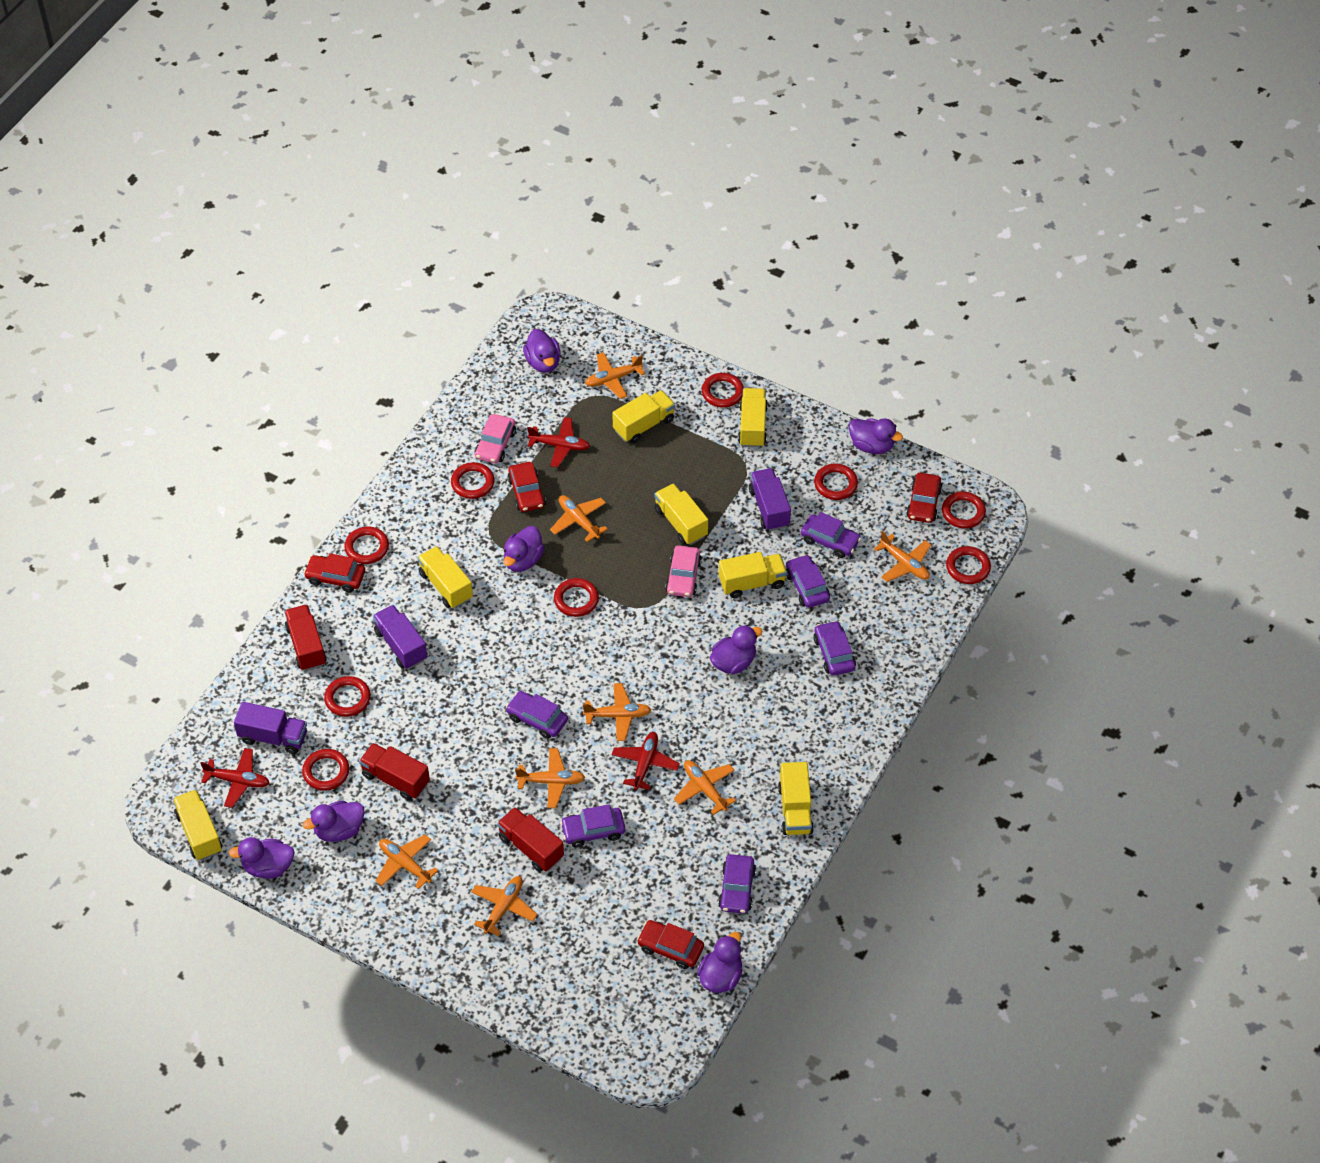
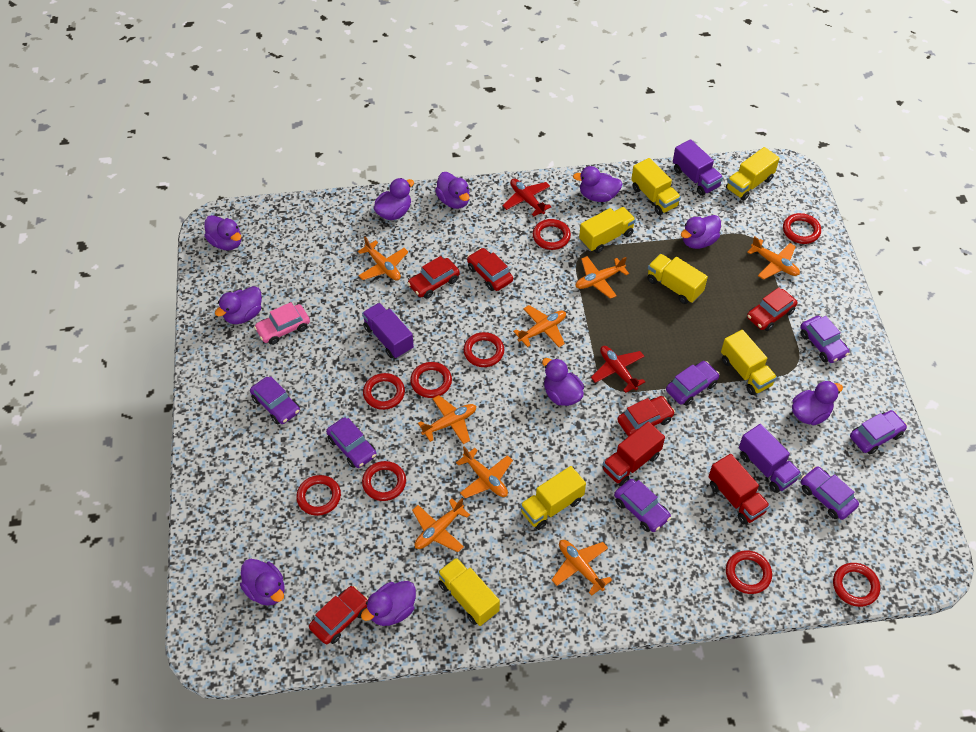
pink car: [475,414,516,463] [665,545,702,597] = 2 -> [254,302,310,345] = 1
purple car: [506,691,568,739] [560,804,625,848] [718,854,756,914] [786,554,830,608] [801,512,861,558] [813,621,856,676] = 6 -> [250,376,300,425] [326,418,377,468] [614,479,671,532] [666,361,720,406] [800,316,850,363] [801,466,859,520] [850,410,907,454] = 7
purple duck: [229,837,295,879] [303,801,365,842] [504,526,544,572] [523,329,561,373] [697,932,742,993] [710,625,763,674] [849,418,903,454] = 7 -> [204,215,242,250] [215,286,262,324] [240,559,284,606] [361,581,416,626] [374,178,414,220] [435,172,470,209] [542,358,584,406] [573,166,622,202] [681,215,721,249] [792,381,843,425] = 10
red car: [304,553,365,592] [507,462,546,512] [637,920,704,969] [906,473,942,523] = 4 -> [309,586,368,644] [408,256,460,299] [467,248,513,291] [617,396,675,436] [747,287,797,331] = 5
red plane: [200,748,269,808] [527,417,590,467] [612,732,680,790] = 3 -> [502,179,552,216] [591,346,645,393] = 2
red truck: [284,605,327,671] [359,743,430,800] [497,807,564,872] = 3 -> [602,422,665,486] [708,454,770,525] = 2

